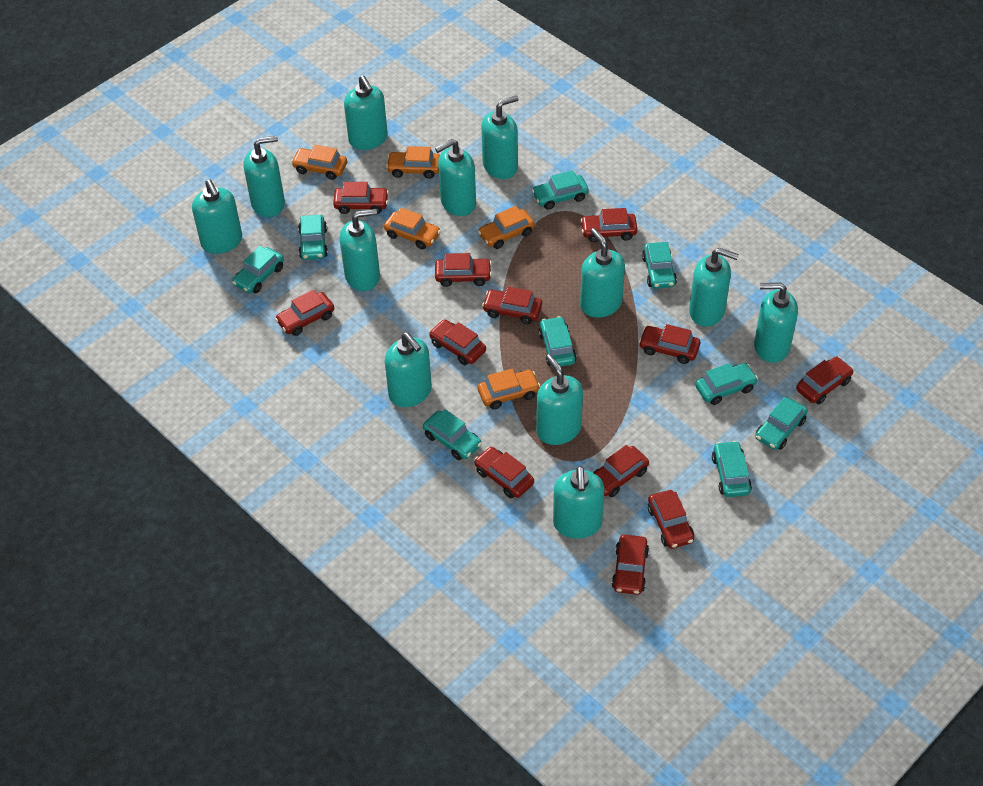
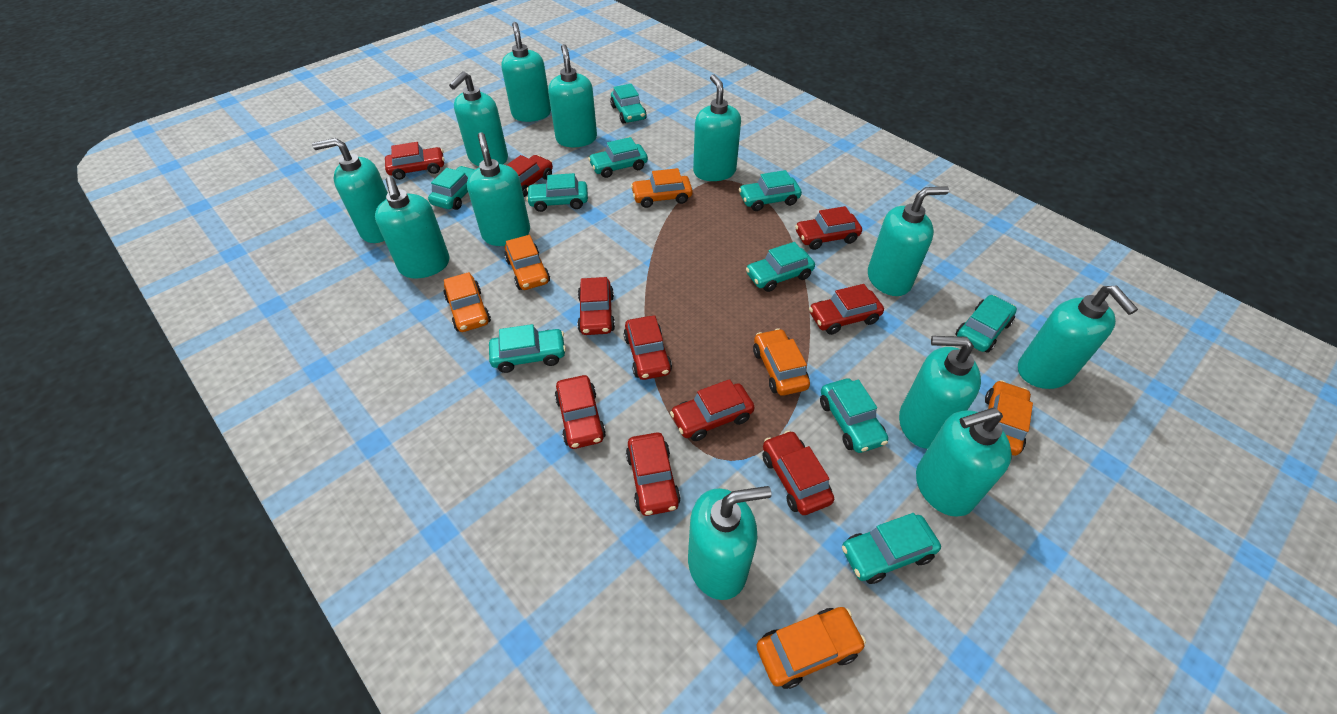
orange car: [291,145,347,180] [384,208,441,249] [386,146,440,179] [478,206,535,249] [478,369,540,409] = 5 -> [444,272,491,332] [504,235,550,290] [631,168,693,208] [753,328,810,396] [756,607,866,689] [985,380,1033,456] = 6
red car: [275,289,334,336] [333,182,389,214] [429,319,486,365] [435,253,492,287] [474,447,534,498] [482,287,542,324] [581,208,637,242] [593,445,649,497] [612,535,649,595] [639,324,700,364] [648,490,694,549] [796,356,854,404] = 12 -> [385,142,444,180] [507,155,553,197] [555,375,606,449] [577,277,615,335] [624,315,672,380] [626,433,681,516] [670,379,755,441] [762,430,834,515] [795,206,862,250] [809,284,884,335] = 10
turquoise car: [232,246,284,293] [298,215,328,260] [423,409,482,460] [532,170,589,210] [539,316,577,366] [642,242,677,289] [695,363,758,405] [712,441,752,497] [755,397,808,450] = 9 -> [428,166,476,210] [489,324,566,373] [526,173,588,212] [588,137,648,178] [610,84,647,124] [739,170,802,211] [746,242,815,292] [820,379,888,453] [842,513,941,584] [955,295,1017,353] = 10

